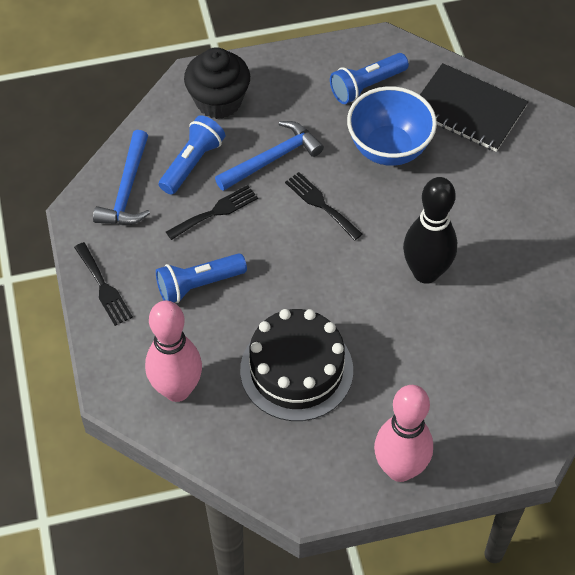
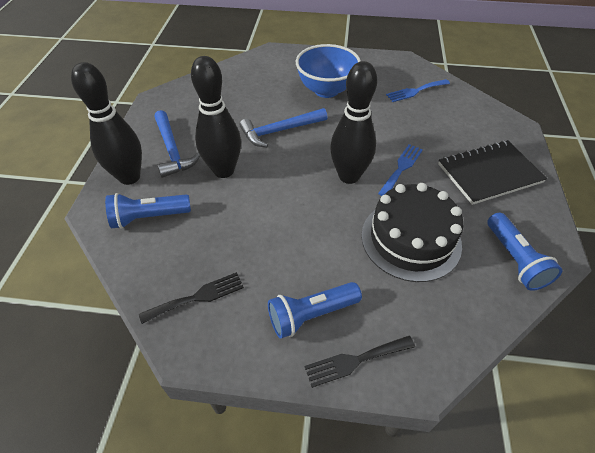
black bowling pin: [403,177,457,284] = 1 -> [71,62,142,185] [191,56,241,178] [330,61,377,184] = 3
black cupcake: [184,47,250,119] = 1 -> none = 0
black fork: [74,242,133,326] [166,185,258,240] [285,172,362,241] = 3 -> [139,272,244,324] [305,336,415,388] = 2
blue fork: none = 0 -> [378,144,423,196] [386,79,450,102] = 2
pink bowling pin: [145,301,202,402] [374,385,433,482] = 2 -> none = 0

